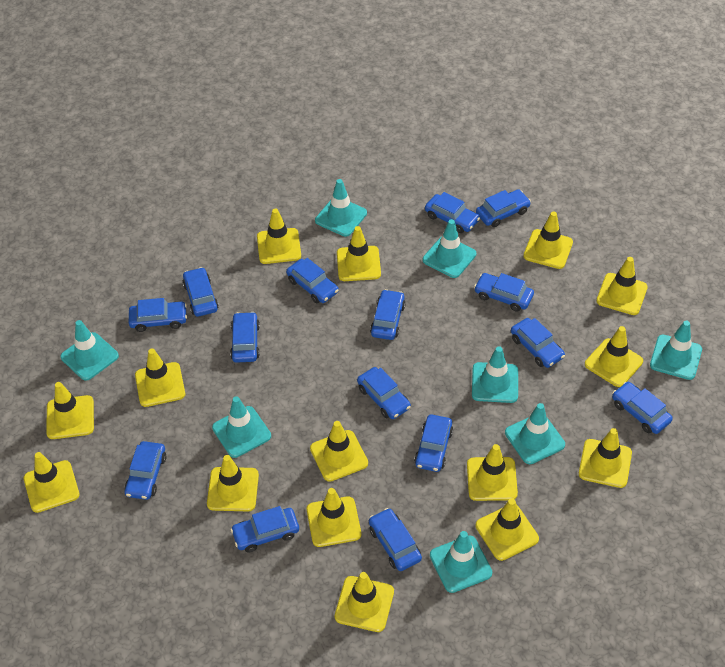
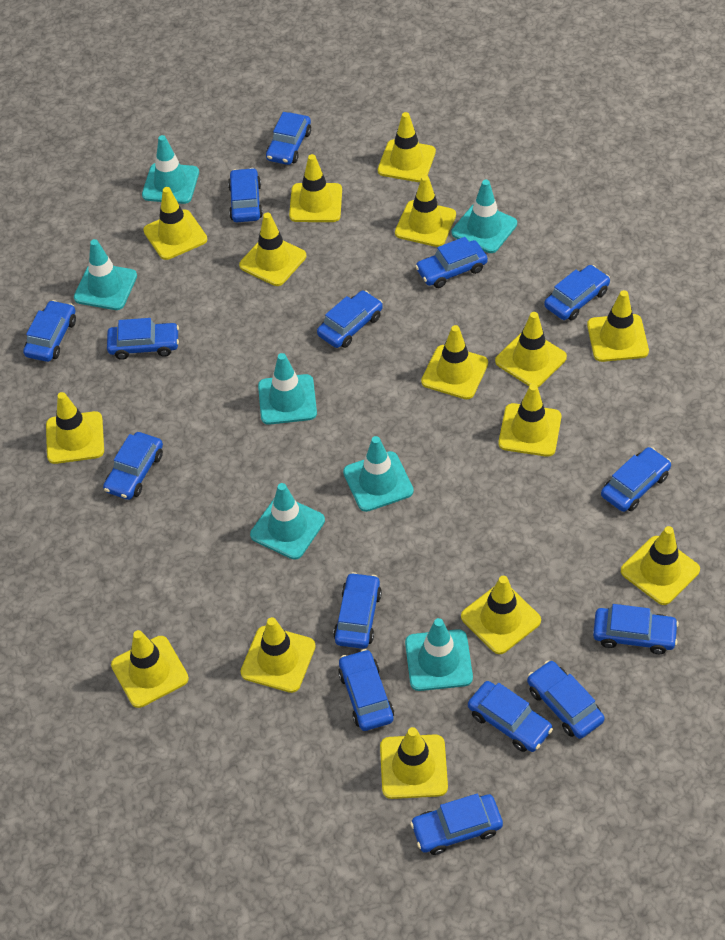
turquoise traffic cone: [60,320,119,381] [212,396,271,458] [315,179,367,237] [423,219,476,278] [430,531,492,593] [472,346,518,403] [505,403,565,464] [650,321,702,380] = 8 -> [74,239,137,310] [142,135,199,204] [250,483,325,560] [258,353,317,425] [343,436,414,512] [405,618,473,691] [452,180,517,253] = 7

